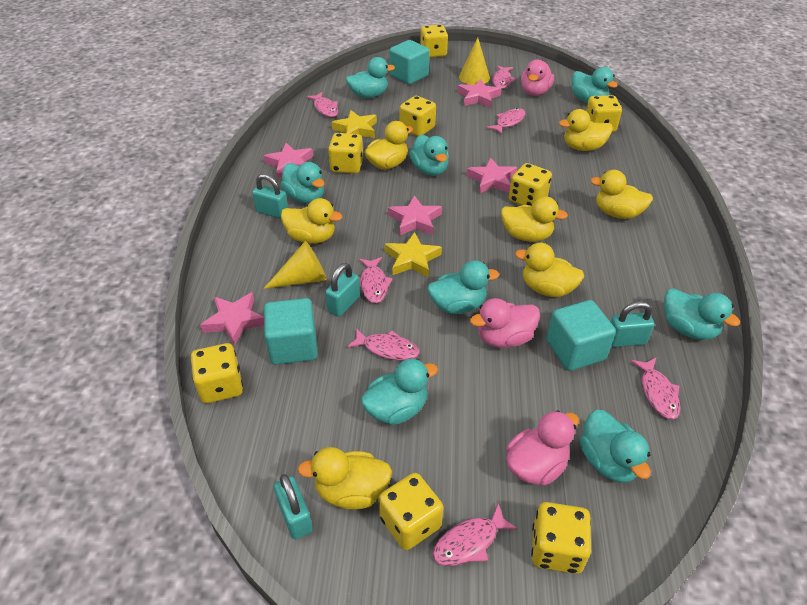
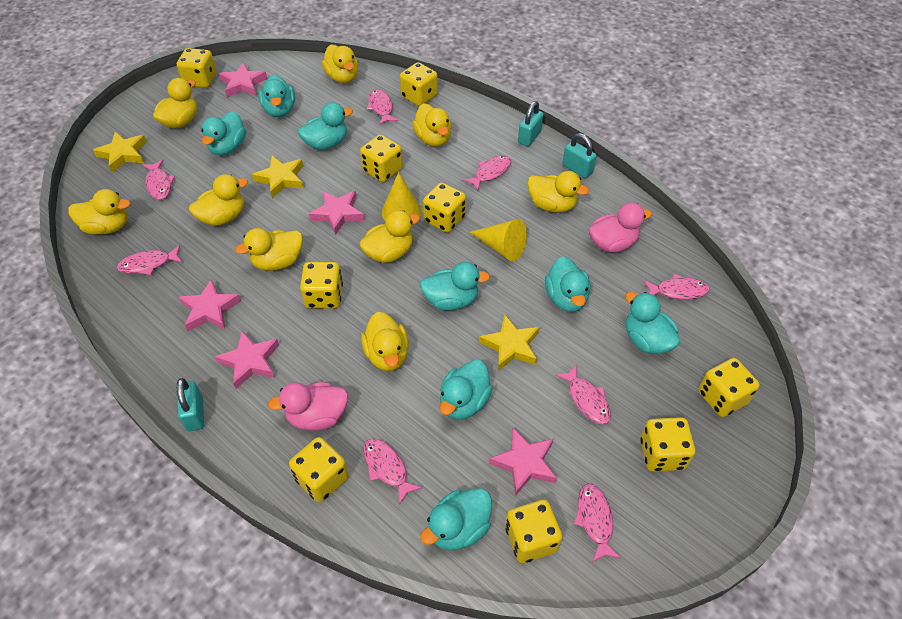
pink duck: [470,298,540,348] [506,411,579,486] [521,60,554,96] = 3 -> [268,382,348,431] [589,202,652,252] = 2
pink fish: [306,92,338,117] [347,328,420,361] [359,257,393,303] [433,503,518,566] [487,108,526,134] [492,65,516,89] [631,357,680,419] = 7 -> [117,245,182,275] [142,159,175,200] [363,438,422,505] [367,89,398,125] [463,155,511,191] [555,364,611,424] [574,484,621,562] [643,274,710,299] = 8
turquoise cube: [264,298,318,365] [389,40,429,84] [546,300,616,371] = 3 -> none = 0
turquoise padlock: [252,174,288,219] [274,474,313,540] [325,263,360,317] [610,301,655,347] = 4 -> [177,378,204,431] [518,101,543,147] [563,133,596,178] = 3
yellow dice: [191,343,243,403] [328,133,363,174] [378,473,443,550] [399,96,436,136] [420,25,448,58] [509,163,552,206] [531,502,591,574] [586,95,622,132] = 8 -> [177,48,217,88] [289,437,349,503] [300,262,343,309] [360,135,403,182] [400,62,438,106] [423,182,466,233] [505,499,563,563] [640,417,695,472] [698,358,759,417] = 9
yellow duck: [281,198,342,244] [297,447,392,509] [364,121,413,169] [501,196,568,242] [515,243,584,297] [559,109,613,151] [590,170,653,219] = 7 -> [68,189,131,235] [153,78,197,128] [189,174,248,226] [235,228,303,271] [322,45,358,83] [359,210,420,263] [361,312,409,371] [412,103,452,147] [527,171,589,213] = 9
yellow star: [332,110,377,138] [385,232,442,277] = 2 -> [93,132,147,172] [252,155,304,198] [479,314,540,371] = 3

